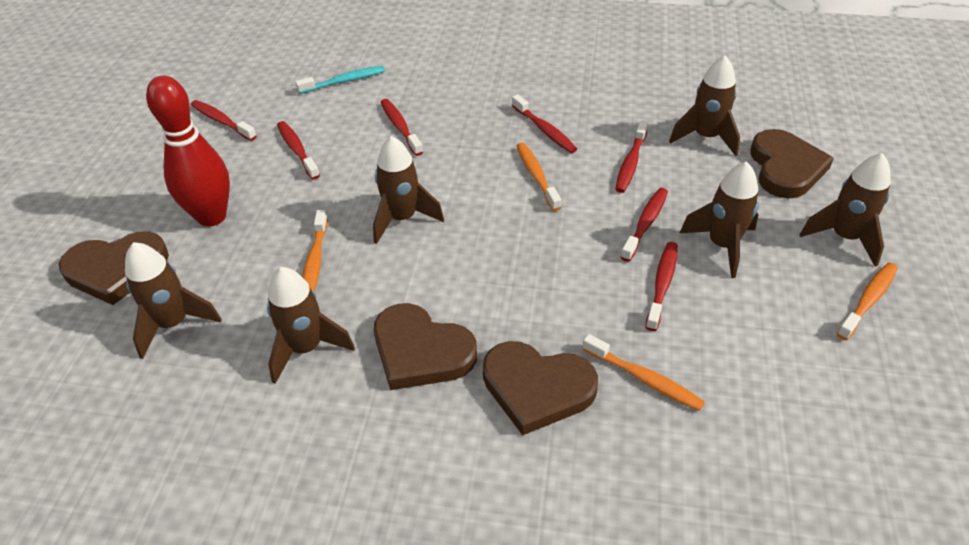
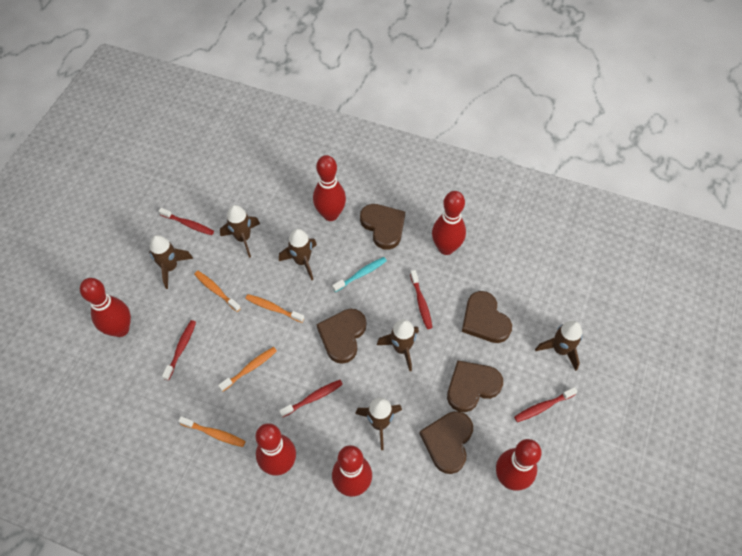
brown heart: [59,231,169,305] [374,303,477,390] [483,341,598,435] [750,129,834,199] = 4 -> [317,309,366,364] [360,204,405,250] [419,411,473,474] [447,360,503,412] [462,291,512,343] = 5
red bowling pin: [146,76,230,227] = 1 -> [80,278,131,337] [255,423,296,476] [313,155,346,221] [332,445,372,497] [432,191,466,255] [496,439,542,491] = 6
red toothbrush: [191,100,257,141] [277,121,320,180] [381,99,423,156] [512,94,577,153] [615,121,648,193] [620,188,668,262] [645,242,678,331] = 7 -> [159,208,214,235] [162,320,196,380] [279,380,343,417] [410,270,432,329] [514,387,578,422] = 5

